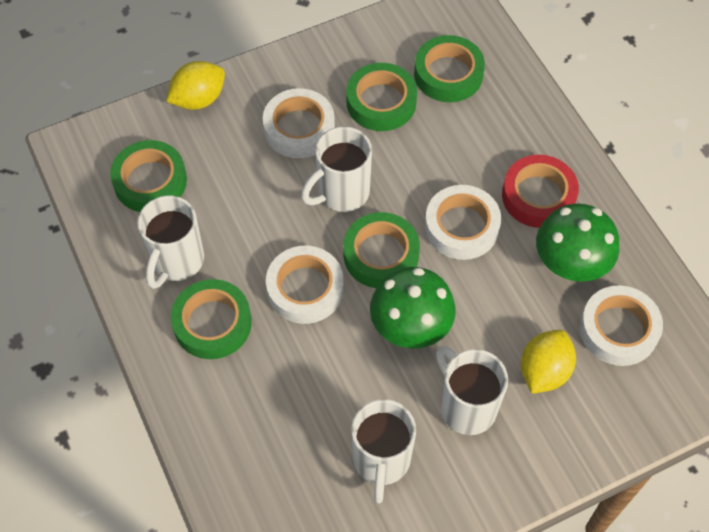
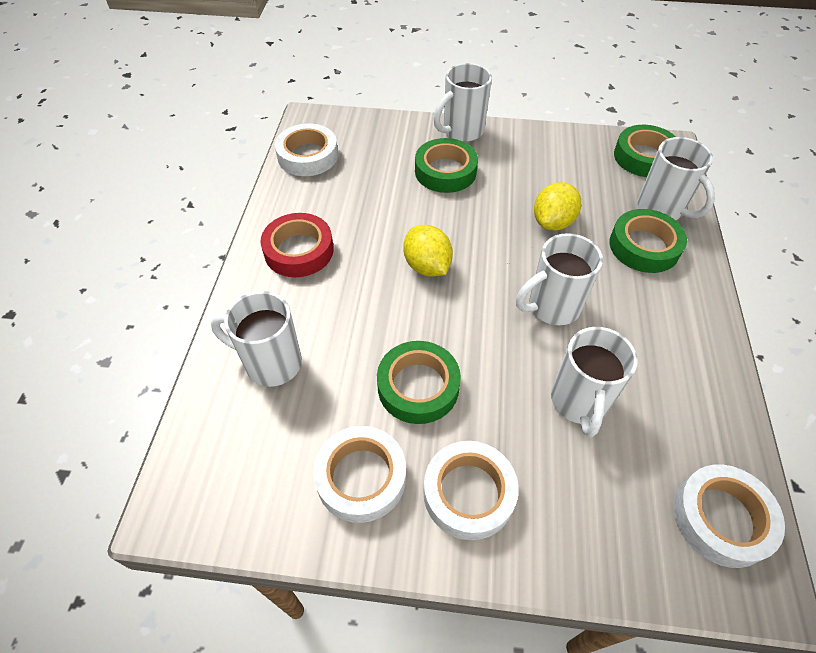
green mushroom: [370,267,456,349] [536,203,619,282] = 2 -> none = 0
green tape: [110,140,187,212] [171,279,252,359] [343,212,420,288] [346,63,417,131] [414,35,485,102] = 5 -> [377,341,461,424] [415,138,478,193] [609,209,687,273] [614,125,676,177] = 4
white mug: [137,195,204,289] [301,126,372,212] [351,399,416,504] [436,346,508,435] = 4 -> [211,291,302,387] [434,63,492,142] [516,233,603,326] [551,327,638,438] [637,137,715,220] = 5

